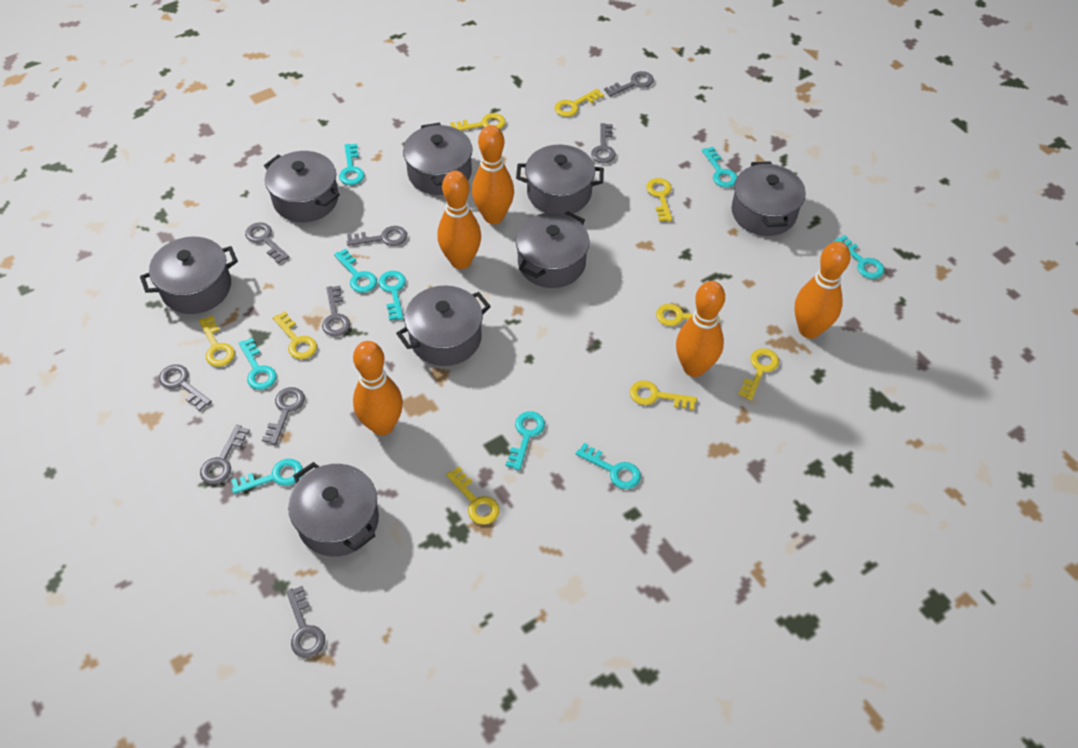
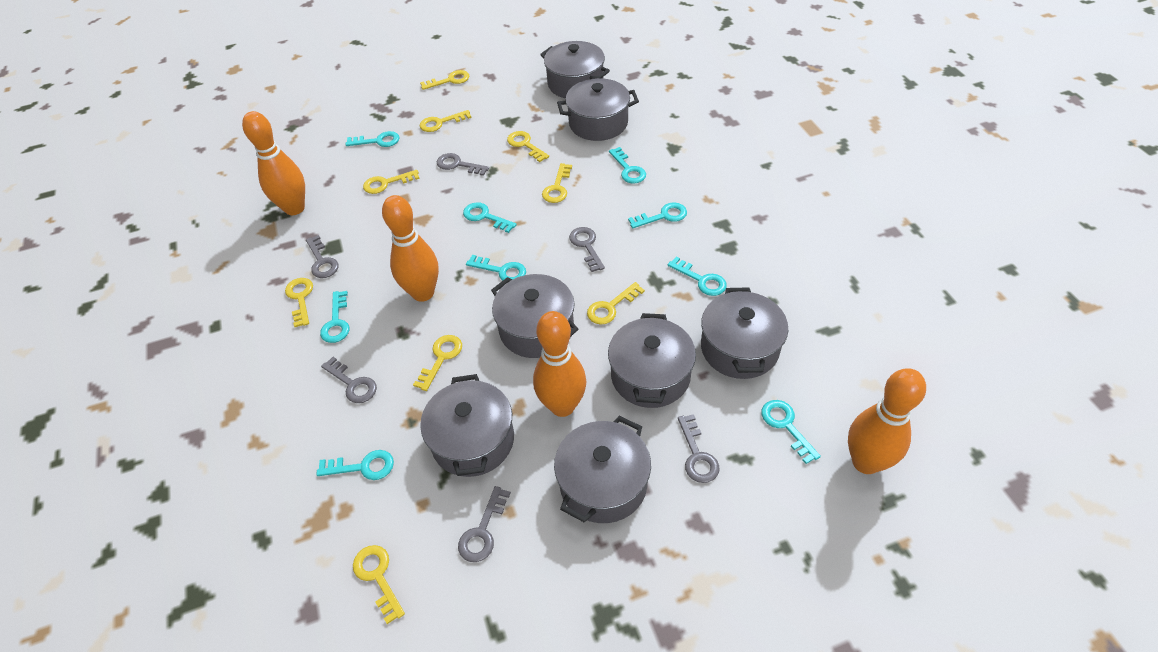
grey key: [159,364,212,411] [200,425,250,484] [245,222,289,264] [262,387,305,445] [286,585,325,658] [322,286,350,336] [347,226,407,246] [591,123,616,164] [604,71,654,97] = 9 -> [306,235,339,278] [321,357,377,403] [437,153,489,176] [458,486,511,562] [569,227,605,272] [678,414,719,483] = 6
grey pot: [140,236,238,314] [264,151,340,222] [288,462,379,557] [396,285,491,366] [403,123,473,195] [515,211,590,288] [516,145,604,214] [731,161,806,236] = 8 -> [420,374,514,477] [491,274,578,358] [540,41,610,98] [554,416,651,523] [557,78,639,141] [608,313,696,408] [701,287,788,379] = 7
orange bowling pin: [353,341,403,436] [437,171,481,269] [472,125,514,224] [676,281,725,377] [794,242,851,339] = 5 -> [242,111,305,215] [382,195,439,302] [533,311,586,417] [848,368,926,474] = 4

